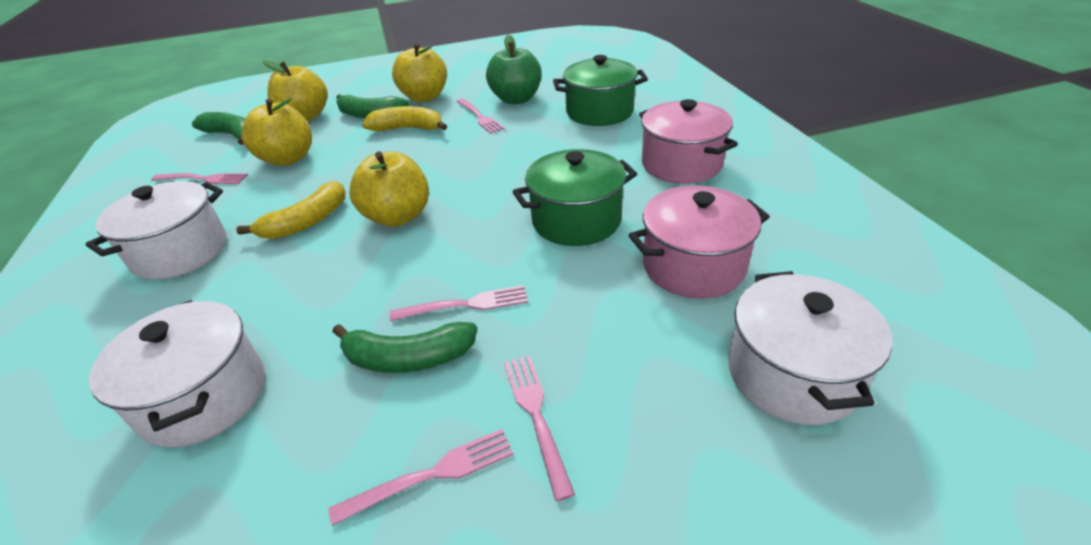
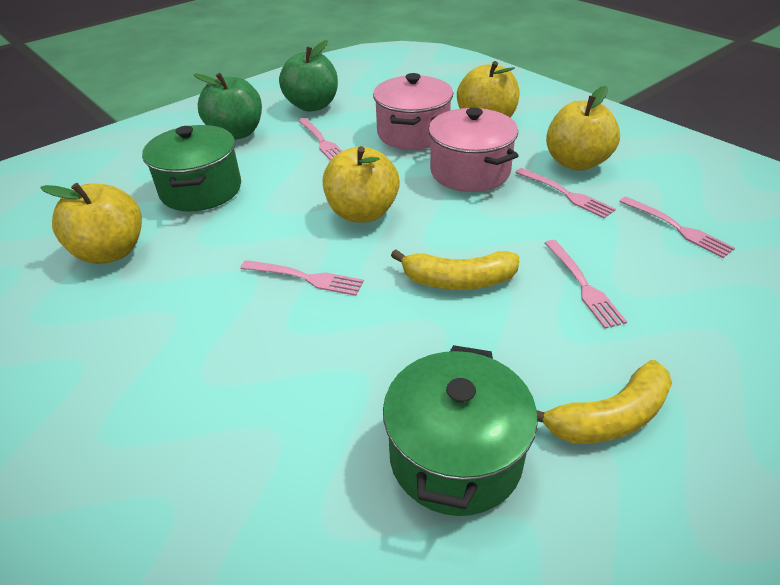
green apple: [486,35,541,104] = 1 -> [194,73,262,140] [279,40,338,112] = 2
green banana: [192,112,245,145] [332,322,477,373] [336,94,409,118] = 3 -> none = 0
white pot: [86,181,226,280] [89,300,265,447] [728,271,892,425] = 3 -> none = 0

